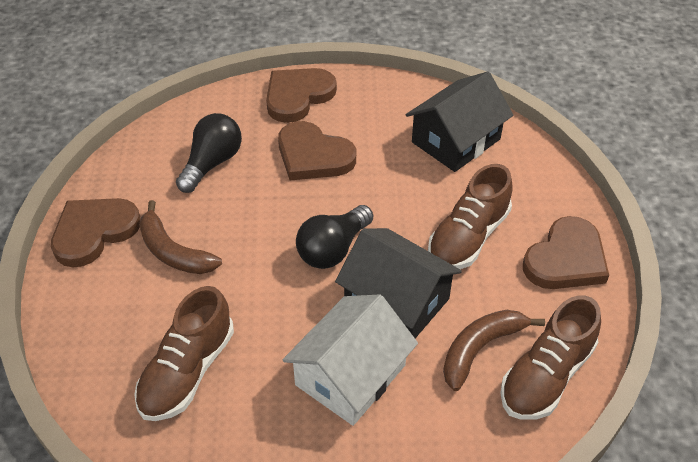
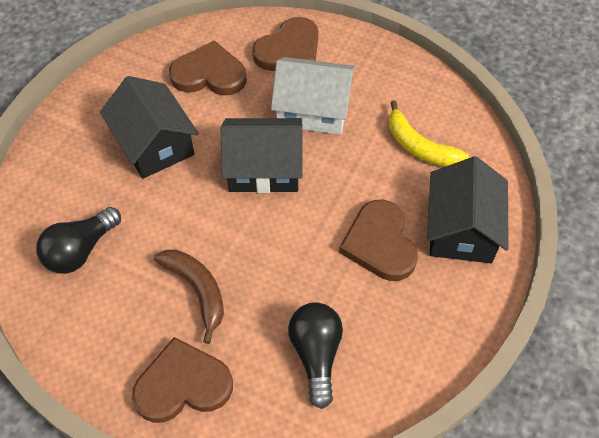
black house: [335,228,462,338] [406,71,513,172] = 2 -> [100,76,199,179] [221,118,303,193] [427,156,509,263] = 3
brown banana: [139,200,222,274] [443,310,545,391] = 2 -> [154,250,224,344] = 1
brown shoe: [134,286,234,421] [428,164,513,269] [500,295,601,420] = 3 -> none = 0
yellow banana: none = 0 -> [389,100,469,167] = 1

